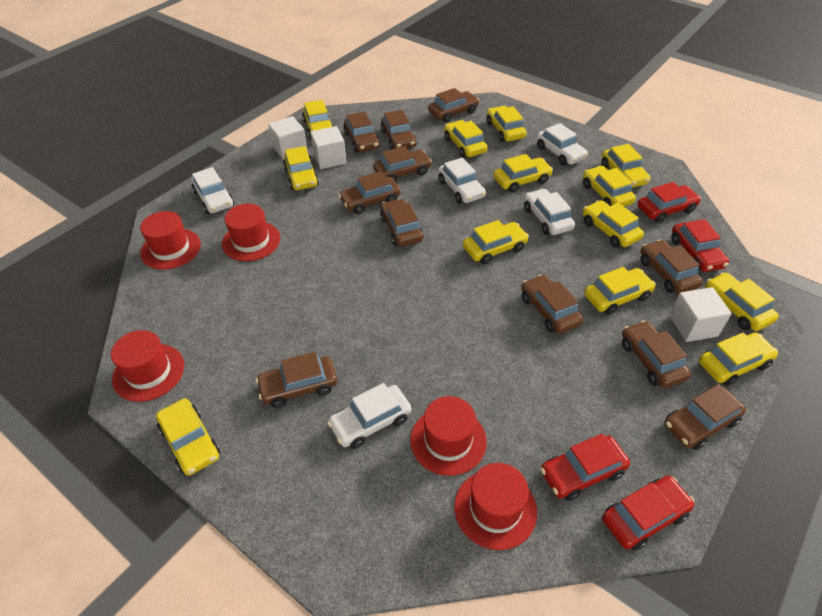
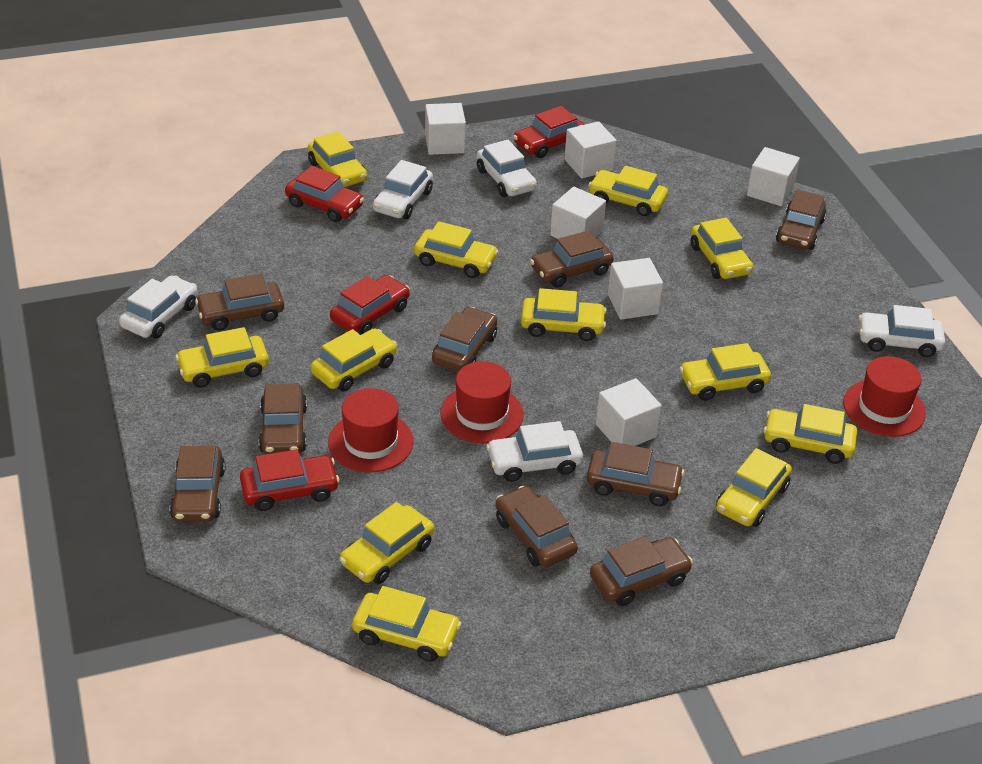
brown car: [256,352,337,408] [338,171,400,214] [343,112,380,153] [373,146,432,182] [380,199,424,247] [381,110,417,149] [428,88,479,122] [521,275,583,334] [622,321,691,388] [641,240,703,294] [664,384,746,450] = 11 -> [170,446,225,522] [195,274,284,331] [259,383,307,455] [432,307,497,372] [495,486,578,567] [530,231,614,288] [587,442,684,506] [590,536,693,606] [776,190,827,250] = 9
red hat: [111,330,184,402] [140,211,201,270] [222,204,280,261] [410,396,487,476] [454,463,537,550] = 5 -> [328,388,414,472] [440,361,524,443] [843,356,926,437] = 3
white cube: [268,116,307,160] [310,126,347,169] [669,287,732,342] = 3 -> [425,103,466,155] [550,187,606,239] [564,121,617,179] [596,378,662,446] [608,258,663,320] [747,147,800,206] = 6
yellow car: [156,398,220,476] [283,146,319,190] [302,100,334,139] [444,120,487,158] [463,220,529,264] [487,106,527,142] [493,154,553,193] [583,166,636,207] [583,200,644,248] [584,267,656,315] [601,144,650,188] [699,333,778,386] [705,272,779,331] = 13 -> [176,327,269,388] [308,131,367,187] [311,328,397,392] [340,502,434,584] [352,586,461,662] [414,221,499,278] [521,288,607,341] [588,166,668,216] [679,343,771,401] [691,218,753,279] [716,448,792,527] [763,404,857,464] = 12

